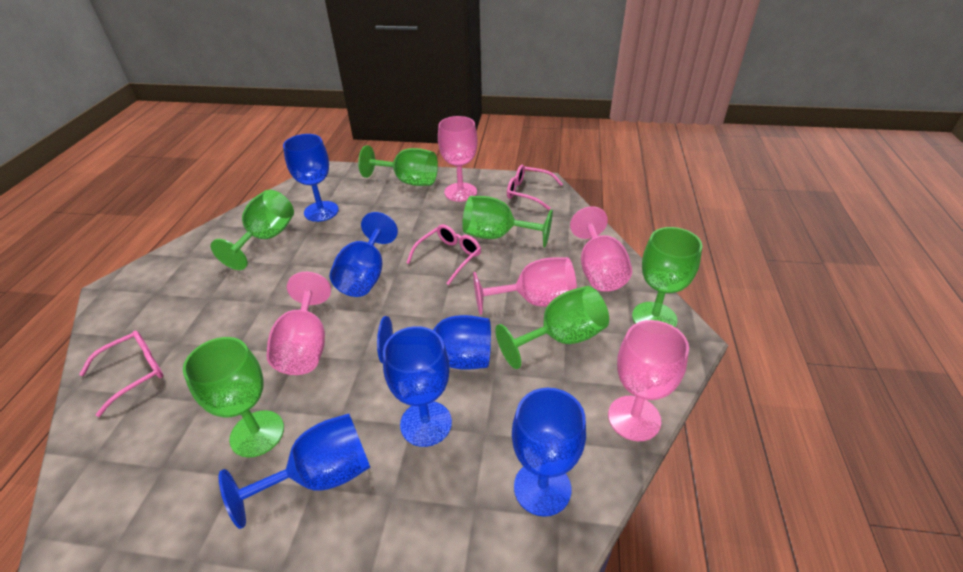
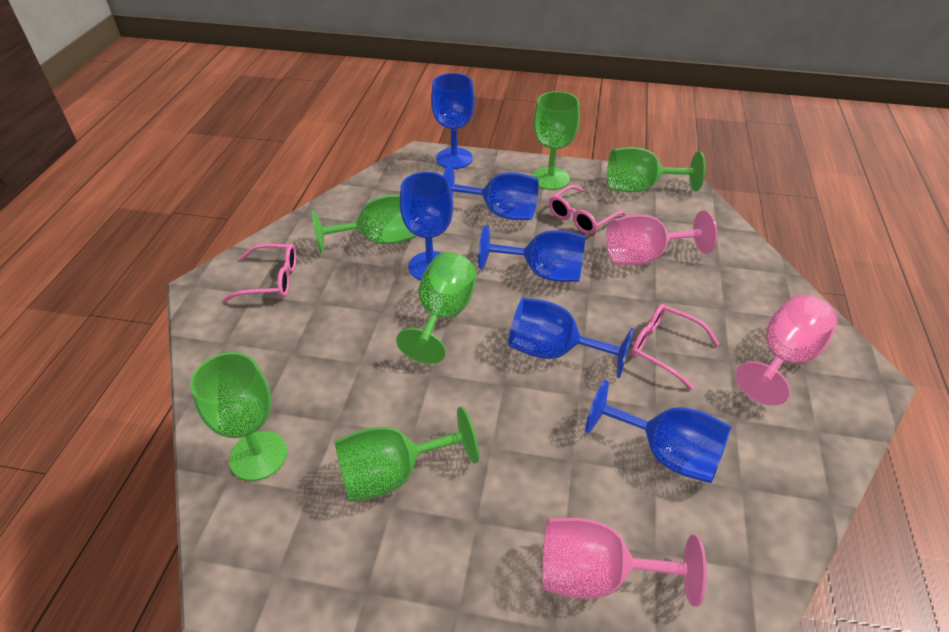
pink goblet: [266,272,331,375] [438,116,478,202] [473,257,577,315] [570,206,632,292] [608,320,689,441] = 5 -> [542,518,707,607] [606,210,718,265] [735,295,837,406] = 3

